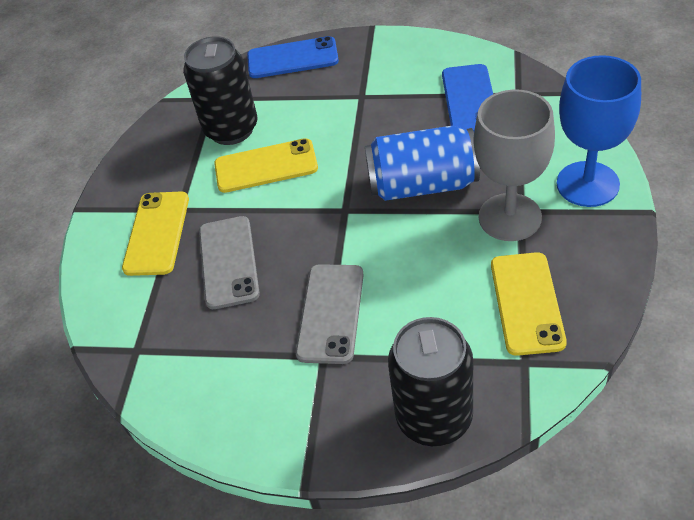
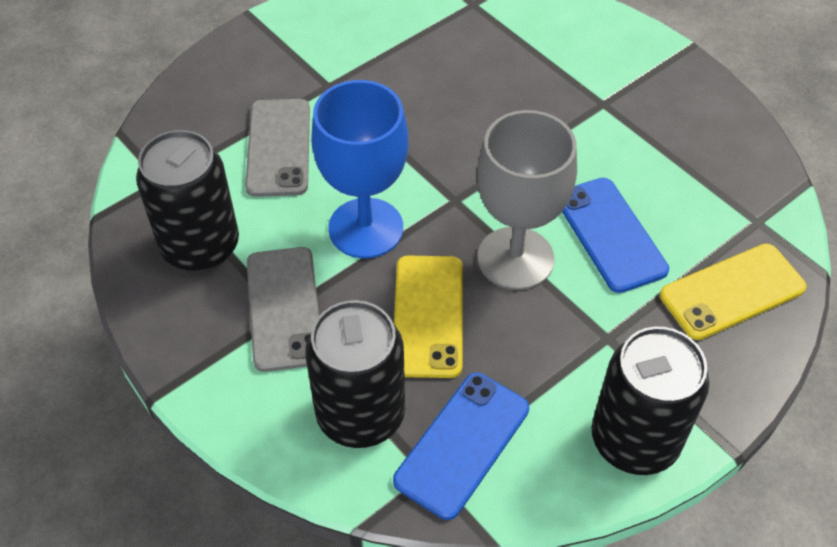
black can: [183,36,257,145] [388,317,473,446] = 2 -> [136,130,239,272] [305,300,405,448] [592,326,709,475] = 3
blue can: [365,125,480,201] = 1 -> none = 0
yellow phone: [122,191,189,276] [214,138,318,193] [491,252,567,356] = 3 -> [394,256,463,378] [660,244,807,340] = 2

